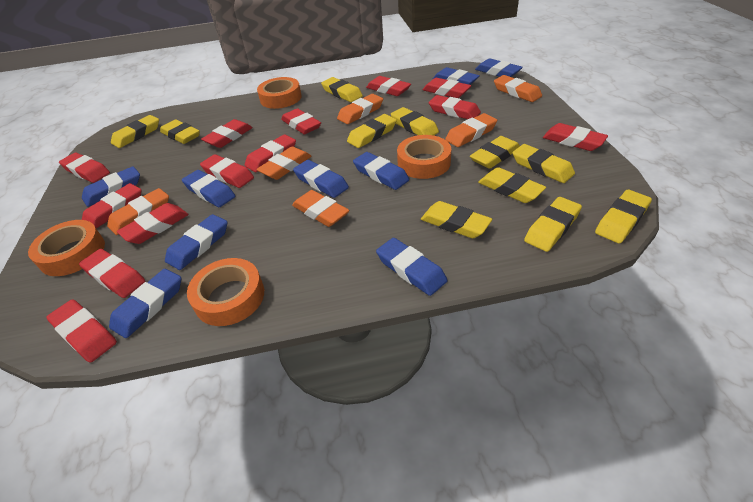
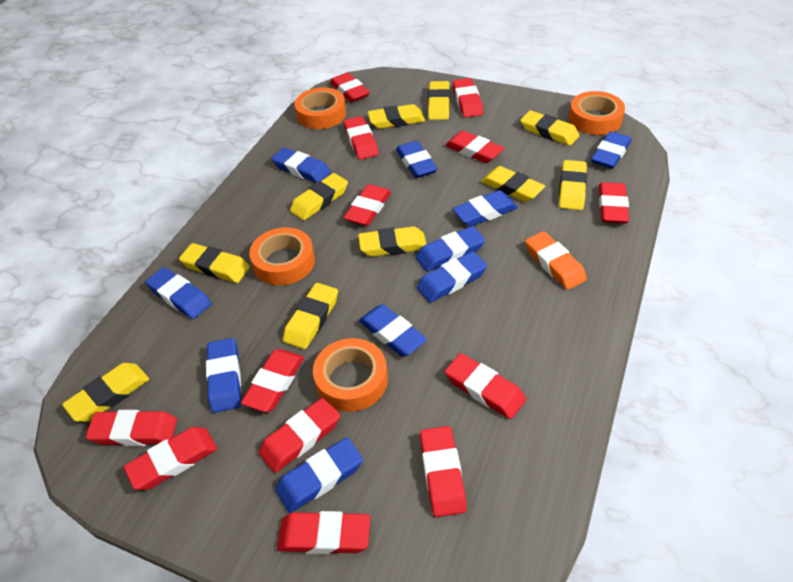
blue eraser: [82,166,140,207] [109,269,181,338] [165,214,228,270] [182,170,236,207] [293,160,349,198] [353,152,409,190] [376,238,448,296] [433,67,480,85] [475,58,523,77] = 9 -> [145,267,212,319] [206,338,241,413] [271,147,331,183] [275,437,363,513] [359,304,427,357] [396,141,438,178] [416,226,485,272] [416,251,487,303] [452,190,518,226] [591,131,632,169] = 10
orange eraser: [107,188,169,235] [256,146,312,180] [292,190,350,227] [337,94,383,124] [445,113,497,147] [494,75,542,102] = 6 -> [525,231,587,290] = 1
yellow eraser: [111,115,159,148] [160,119,200,144] [321,77,363,102] [347,114,397,148] [391,107,439,135] [421,201,492,238] [470,136,520,169] [478,167,546,203] [513,144,575,183] [524,197,582,252] [595,190,652,244] = 11 -> [62,363,149,422] [179,243,250,283] [283,283,338,349] [290,173,348,220] [358,226,426,257] [368,104,425,129] [428,81,450,120] [481,166,545,202] [520,110,580,146] [559,160,587,210] = 10

